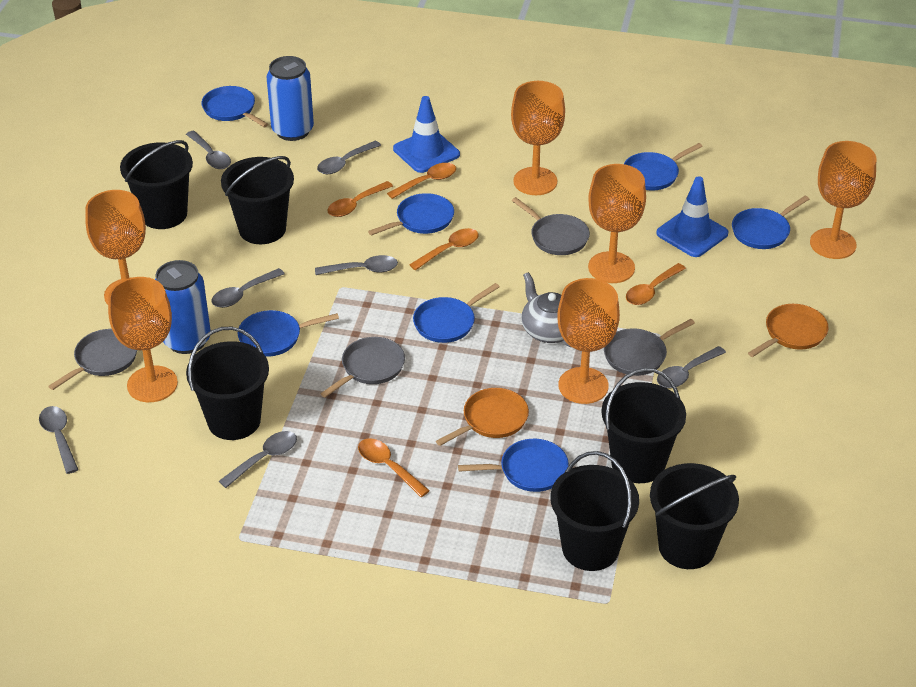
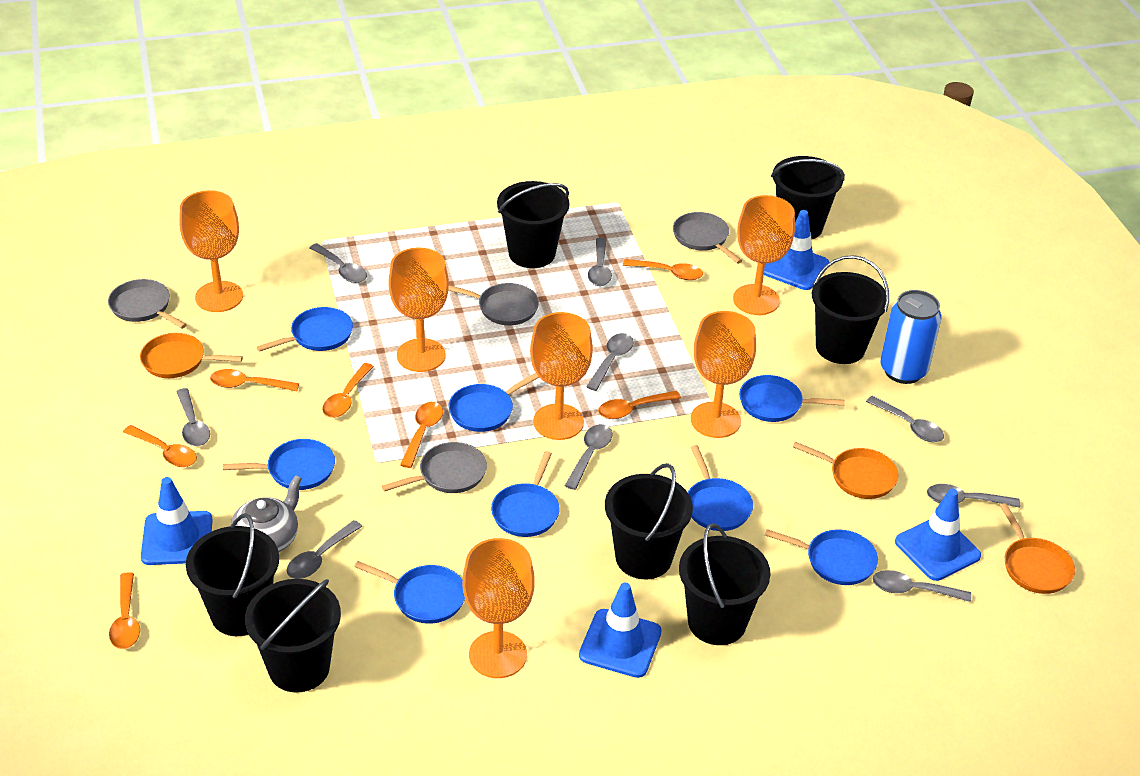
black bucket: [120,140,193,229] [186,327,269,440] [221,156,294,244] [551,451,639,571] [601,368,686,483] [650,463,739,569] = 6 -> [186,513,279,636] [245,579,341,693] [497,181,569,268] [605,463,693,579] [679,523,770,645] [771,156,845,239] [812,255,889,364] = 7
blue can: [155,260,211,354] [266,56,314,141] = 2 -> [880,290,941,384] = 1
blue pan: [201,86,268,127] [238,310,339,357] [368,193,454,236] [413,283,500,343] [458,439,569,492] [624,143,703,190] [732,196,809,249] = 7 -> [223,439,335,490] [257,307,353,352] [354,561,465,624] [448,373,539,432] [491,451,560,537] [688,445,753,531] [739,375,845,422] [765,529,878,585] = 8
blue traffic cone: [393,96,460,173] [656,176,729,257] = 2 -> [141,477,213,565] [579,583,662,678] [764,210,830,290] [895,489,981,581] = 4
grey spoon: [39,406,78,474] [186,131,231,169] [211,268,285,308] [219,431,297,488] [315,255,398,275] [317,141,381,174] [657,346,726,388] = 7 -> [176,388,210,446] [287,520,362,579] [309,243,367,283] [565,424,612,490] [586,333,634,391] [588,238,612,286] [866,396,944,442] [872,570,971,602] [927,484,1020,508] = 9
orange pan: [436,388,529,446] [748,304,829,357] = 2 -> [140,333,243,378] [793,442,899,499] [1000,503,1075,594] = 3
orange spoon: [327,181,393,217] [358,438,430,497] [387,163,456,199] [409,228,479,270] [626,263,686,305] = 5 -> [109,572,140,649] [123,425,197,467] [210,369,299,391] [322,363,374,418] [400,402,443,468] [598,391,681,419] [623,259,703,280] = 7

